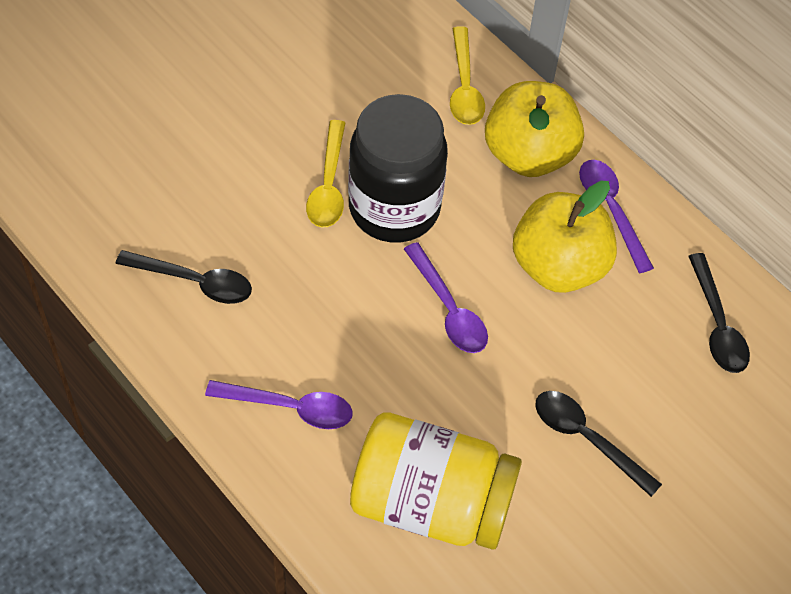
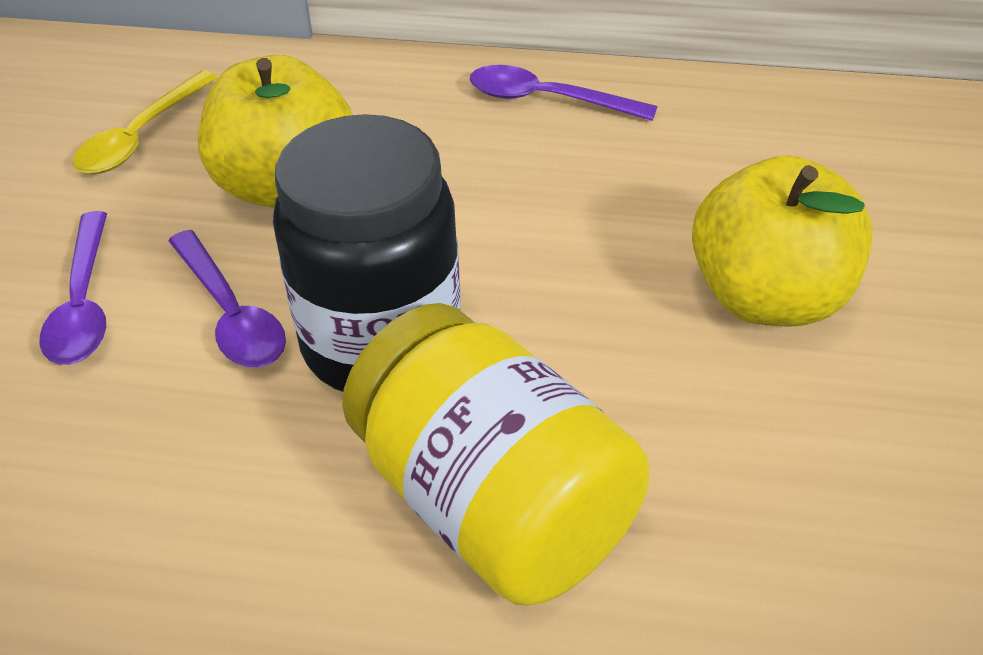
black spoon: [116,250,252,304] [535,391,662,497] [688,253,750,373] = 3 -> none = 0
yellow spoon: [306,120,345,228] [450,26,485,125] = 2 -> [73,70,218,174] = 1

